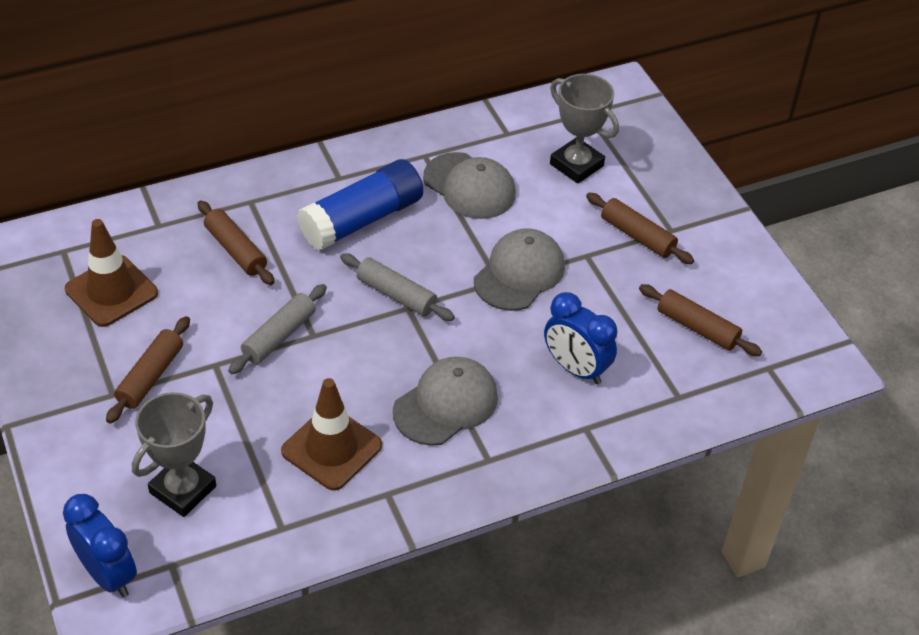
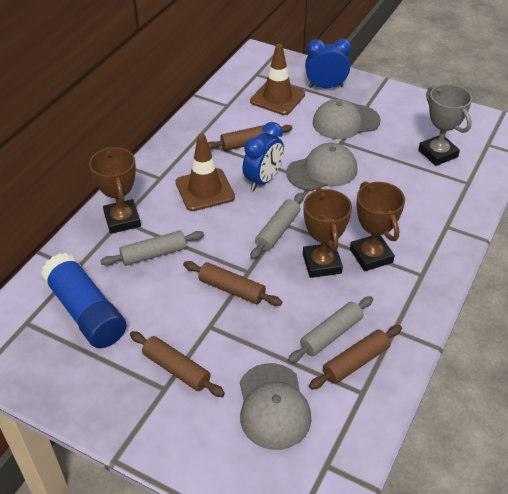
brown trophy: none = 0 -> [89,147,141,234] [303,188,352,278] [350,181,405,271] = 3
grey rolling pin: [228,284,327,374] [340,253,455,321] = 2 -> [100,230,204,266] [250,193,304,259] [288,296,373,363] = 3
grey trophy: [132,392,216,517] [550,74,619,184] = 2 -> [418,84,472,166] = 1

